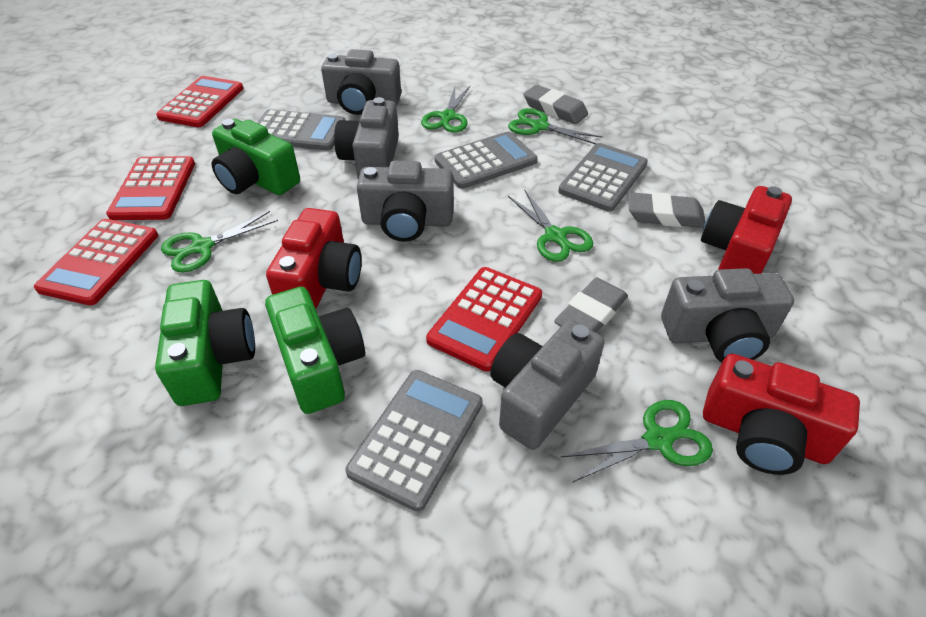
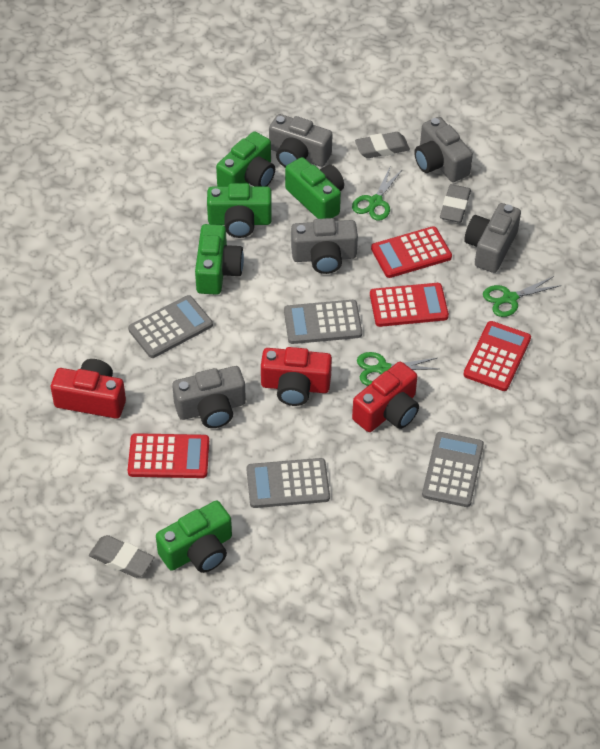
green camera: [155,280,255,406] [212,119,300,195] [265,287,365,414] = 3 -> [156,501,232,573] [195,224,244,295] [207,183,272,238] [216,131,275,187] [285,157,344,219] = 5
green scissors: [161,211,278,273] [421,86,470,133] [508,108,603,144] [508,189,593,262] [561,400,713,483] = 5 -> [352,165,403,220] [357,352,439,386] [483,276,561,317] = 3

